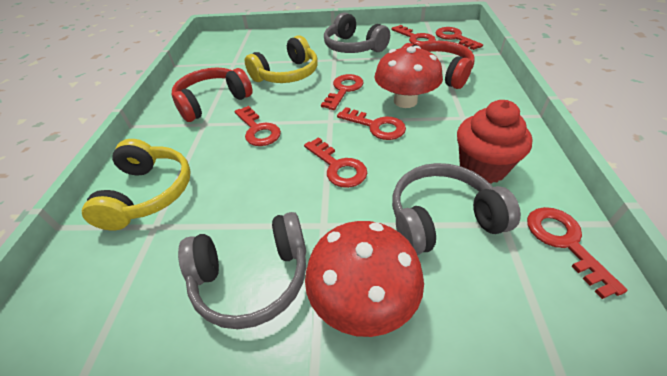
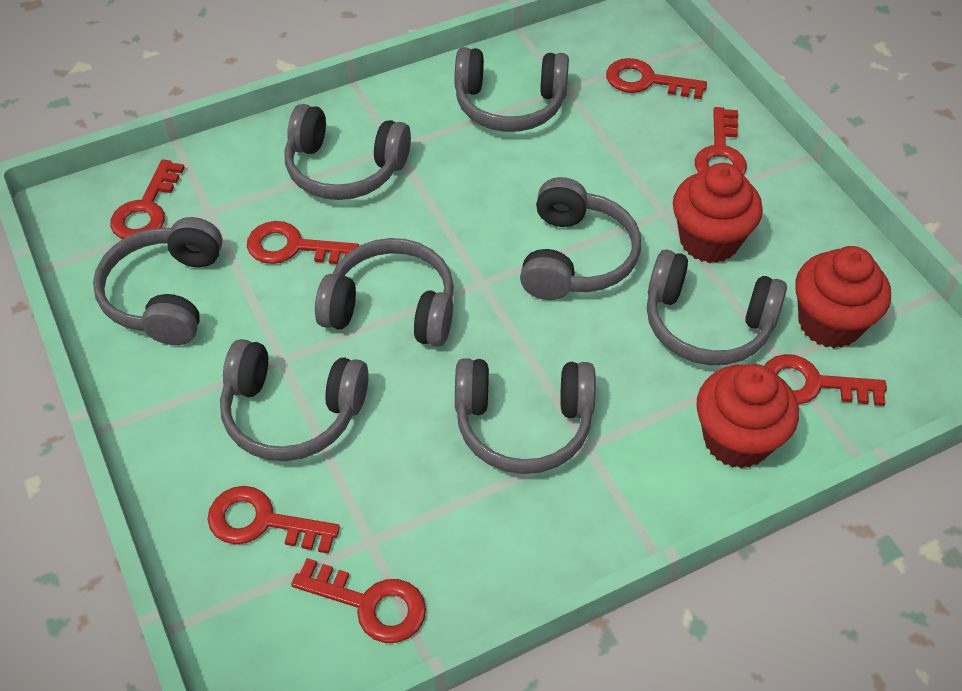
grey headphones: [178,212,306,329] [324,12,390,53] [392,163,521,255] = 3 -> [93,217,223,345] [220,339,369,461] [284,104,411,200] [315,238,454,347] [455,47,569,132] [455,358,596,474] [520,177,641,300] [647,250,787,365] = 8
red cupcake: [457,100,533,184] = 1 -> [673,163,763,263] [696,364,799,469] [795,246,891,348] = 3
red headphones: [172,68,253,122] [402,41,475,89] = 2 -> none = 0
red mushroom: [305,221,424,337] [375,46,443,108] = 2 -> none = 0
yellow headphones: [82,139,191,230] [245,35,318,83] = 2 -> none = 0

